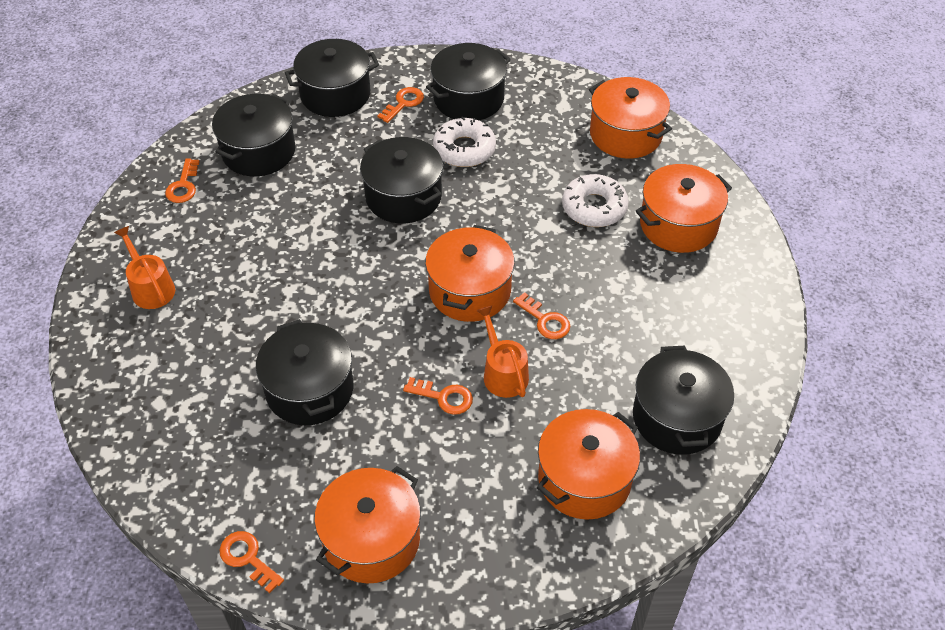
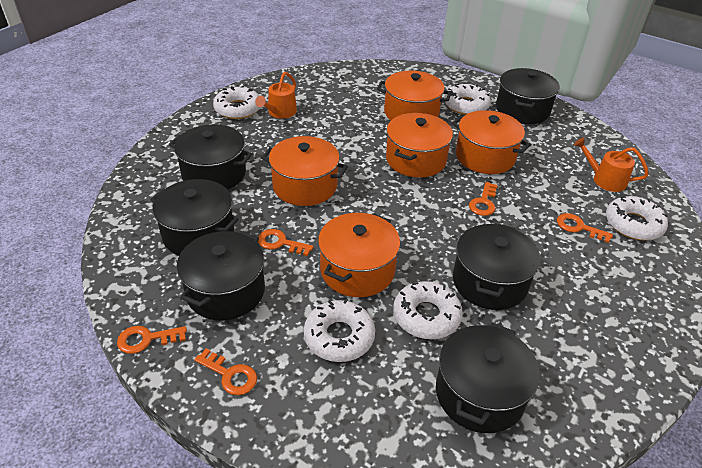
white donut: [433,116,496,167] [562,174,629,227] = 2 -> [213,86,260,119] [304,299,375,362] [393,281,463,339] [444,84,491,115] [606,196,668,240] = 5

